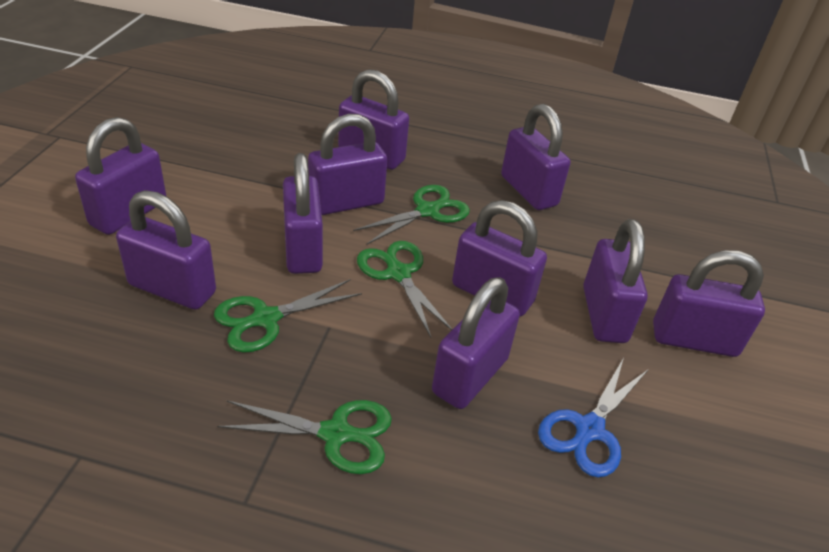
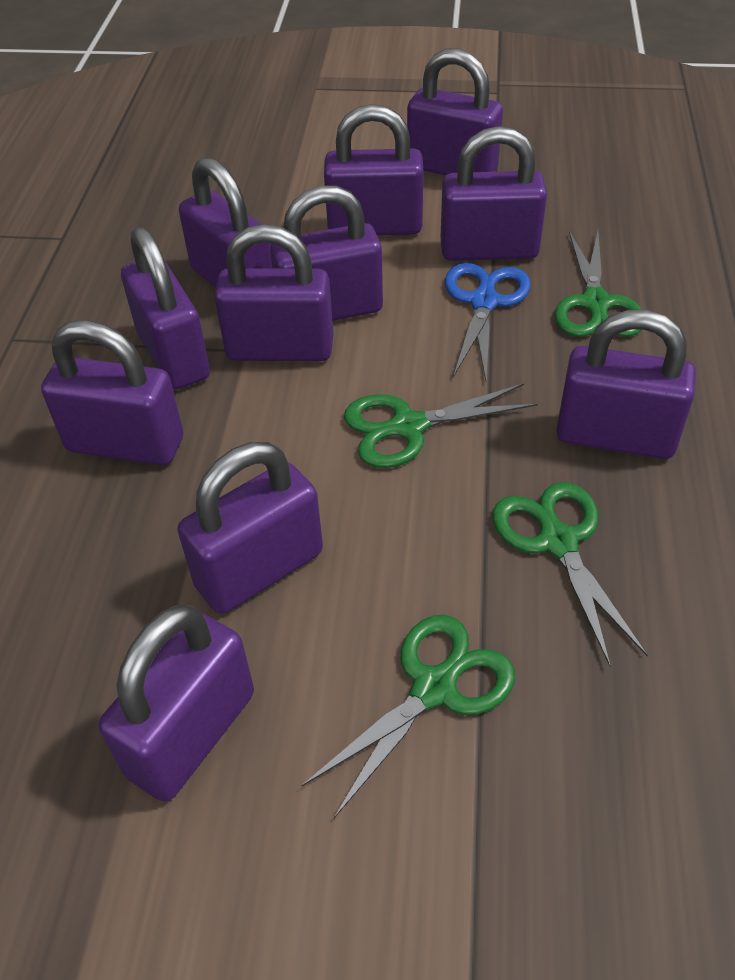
purple padlock: [75,117,167,235] [116,190,216,310] [283,153,323,274] [308,114,387,215] [338,69,409,170] [432,277,520,409] [452,200,547,316] [501,104,570,210] [583,219,648,343] [653,250,765,357] = 10 -> [41,320,183,465] [98,605,254,802] [121,226,210,390] [177,442,323,614] [179,157,272,288] [214,224,333,361] [270,185,383,321] [324,104,423,235] [407,48,503,175] [440,126,547,261] [556,309,696,459] = 11

